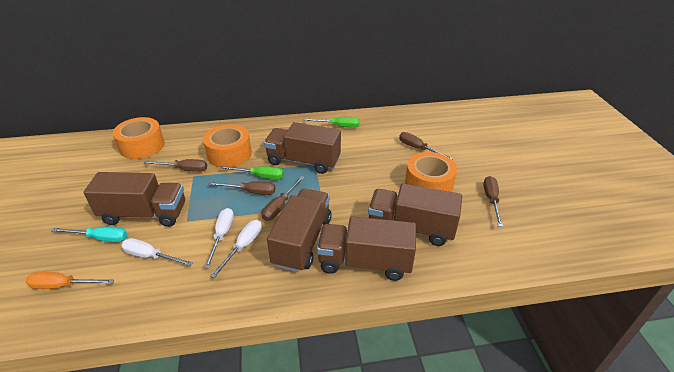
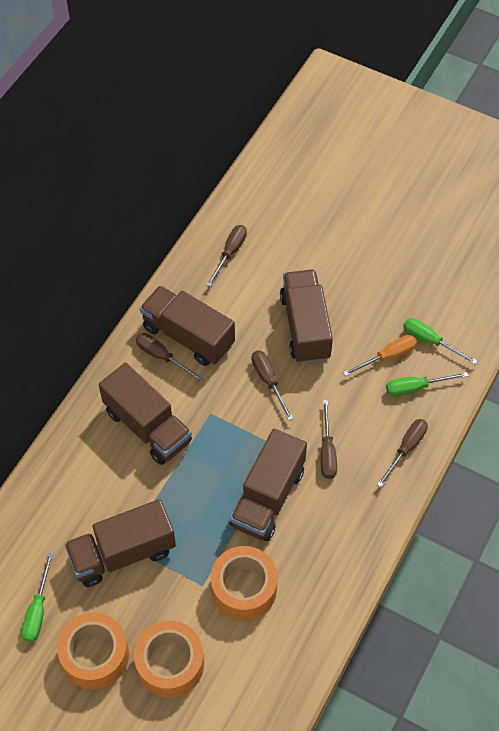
green screwdriver: [220,166,284,180] [304,117,360,128] = 2 -> [22,553,53,642] [386,372,468,396] [403,318,477,364] = 3
turquoise screwdriver: [52,226,127,242] = 1 -> none = 0
white screwdriver: [121,238,193,266] [204,208,234,268] [211,220,262,278] = 3 -> none = 0

